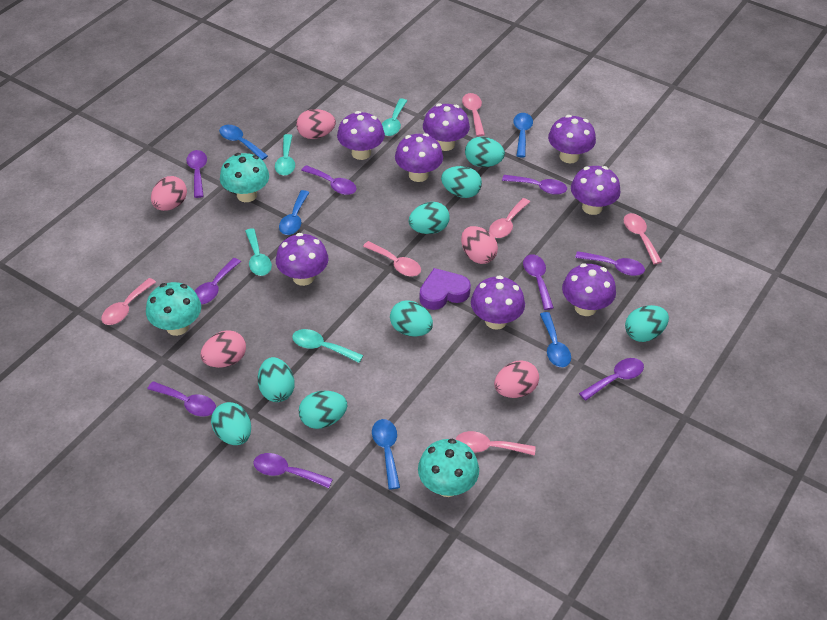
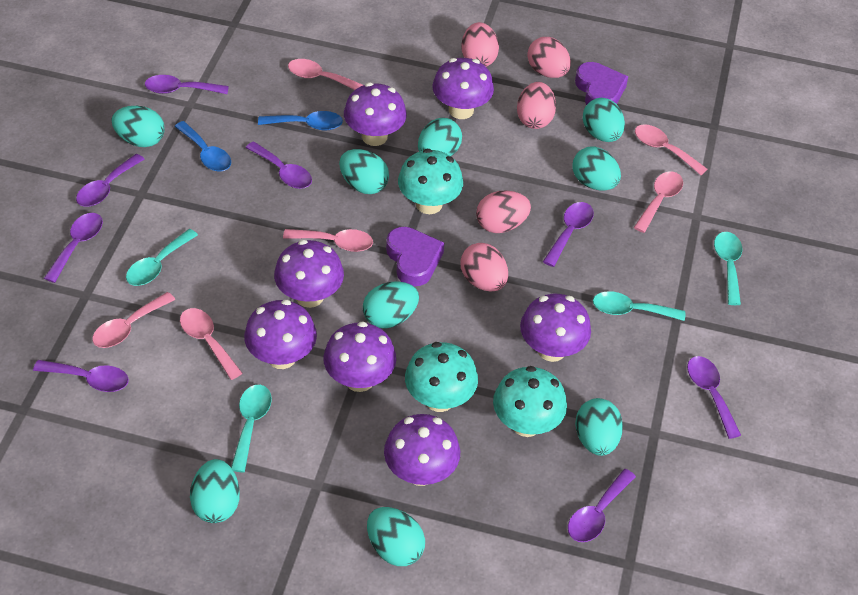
blue spoon: [219,125,268,160] [279,190,309,235] [372,419,400,489] [513,113,533,157] [540,312,571,367] = 5 -> [174,121,231,171] [258,111,343,131] = 2
purple heart: [419,268,471,310] = 1 -> [386,227,444,286] [575,62,628,105] = 2
purple mushroom: [276,233,329,286] [337,111,385,160] [395,133,443,182] [423,103,470,151] [471,275,525,330] [548,115,596,163] [562,263,616,316] [571,166,620,215] = 8 -> [244,300,317,369] [274,240,344,308] [323,322,396,392] [344,82,407,146] [384,414,460,486] [432,58,494,119] [520,294,591,362] = 7
purple spoon: [147,381,216,417] [186,150,207,198] [195,258,241,304] [253,453,333,488] [301,165,356,195] [502,175,567,195] [523,254,554,310] [575,251,645,276] [579,358,644,401] = 9 -> [33,360,129,392] [44,213,103,283] [76,154,144,207] [145,75,229,94] [246,141,312,189] [543,202,594,267] [568,469,636,542] [687,356,741,439] = 8
turquoise egg: [211,402,251,445] [258,357,295,402] [299,391,347,429] [390,300,433,336] [409,202,449,234] [441,166,482,198] [465,137,505,167] [625,305,669,342] = 8 -> [111,106,165,147] [190,459,240,523] [339,149,389,194] [363,281,419,328] [367,507,425,566] [418,118,462,156] [573,147,621,191] [575,398,623,456] [583,98,625,142] = 9

